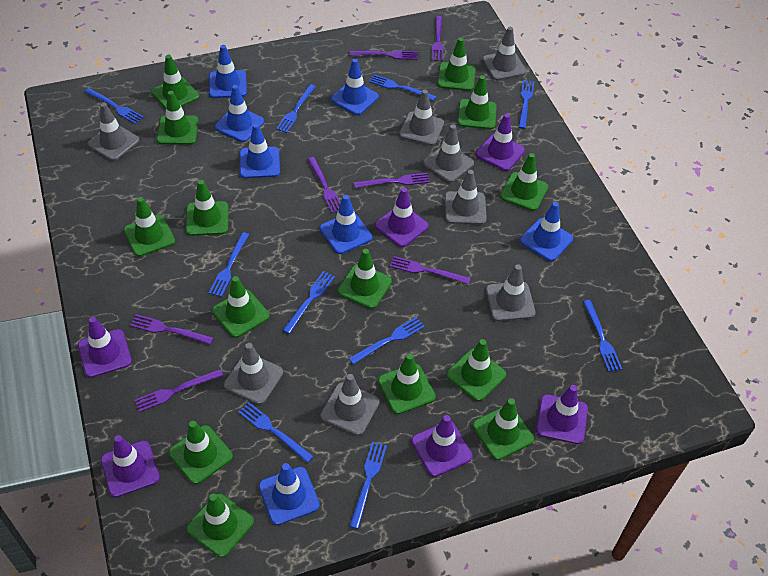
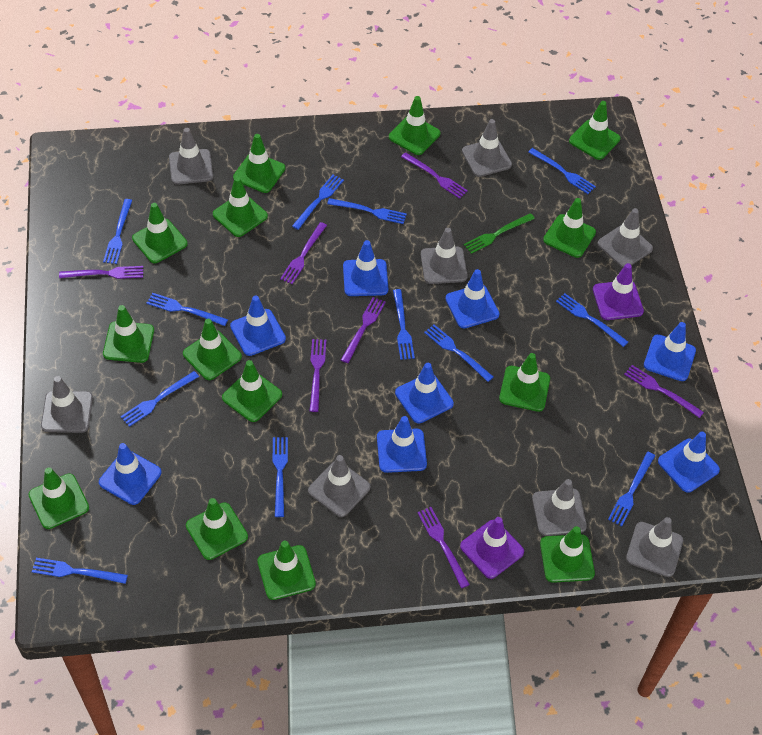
blue fork: [85,88,144,124] [209,232,249,297] [238,402,314,463] [276,84,316,133] [282,271,335,334] [348,317,425,365] [349,442,387,529] [369,74,436,101] [519,80,534,129] [583,300,622,372] = 10 -> [32,558,128,584] [103,199,132,264] [121,371,199,427] [147,293,228,326] [272,437,288,517] [292,175,344,230] [327,198,407,224] [393,289,415,360] [424,325,493,382] [528,148,596,194] [556,293,628,347] [608,452,655,526] = 12
blue traffic cone: [209,45,247,98] [215,85,264,142] [240,123,280,178] [259,463,320,525] [320,195,372,254] [331,59,379,115] [520,202,573,261] = 7 -> [99,443,162,505] [230,296,286,356] [343,240,388,296] [377,416,427,473] [395,363,454,424] [445,269,500,328] [644,322,696,381] [658,432,720,493] = 8
green fork: none = 0 -> [464,213,535,254] = 1
purple traffic cone: [78,317,132,378] [101,435,160,497] [375,188,429,247] [411,415,473,477] [476,113,525,171] [536,385,588,444] = 6 -> [460,517,524,579] [593,263,644,320] = 2

